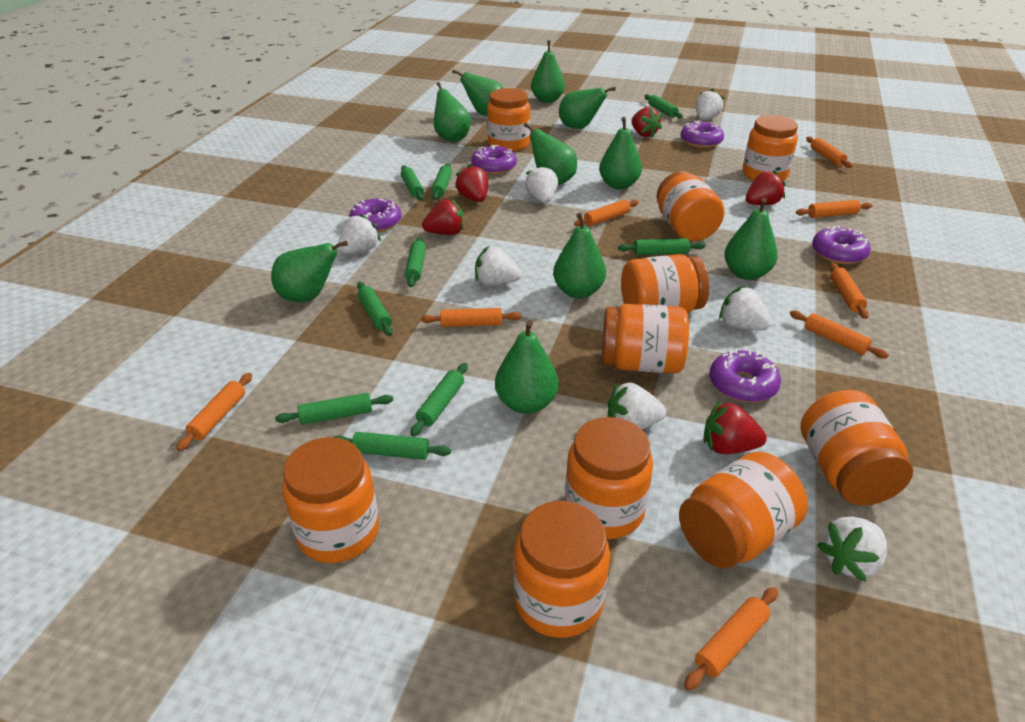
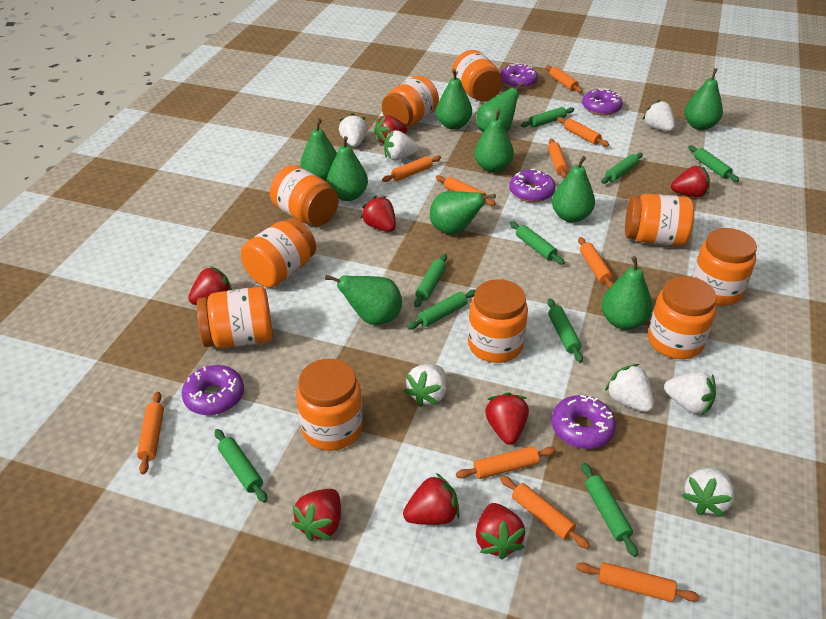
orange rolling pin: [176,373,252,451] [421,308,521,327] [574,200,639,226] [684,587,778,690] [790,311,889,358] [796,200,873,218] [806,137,852,168] [830,263,869,319] = 8 -> [137,391,164,475] [382,155,441,182] [436,175,496,206] [456,446,556,479] [500,476,590,549] [546,65,583,93] [548,139,568,178] [557,117,609,147] [576,562,700,602] [578,237,614,288] = 10
red strawberry: [422,199,464,235] [455,164,488,202] [631,107,662,138] [704,400,767,454] [746,170,785,205] = 5 -> [188,266,232,305] [292,489,341,541] [360,196,396,232] [374,115,407,144] [403,473,459,525] [476,503,525,560] [485,392,529,445] [671,166,710,197] = 8

